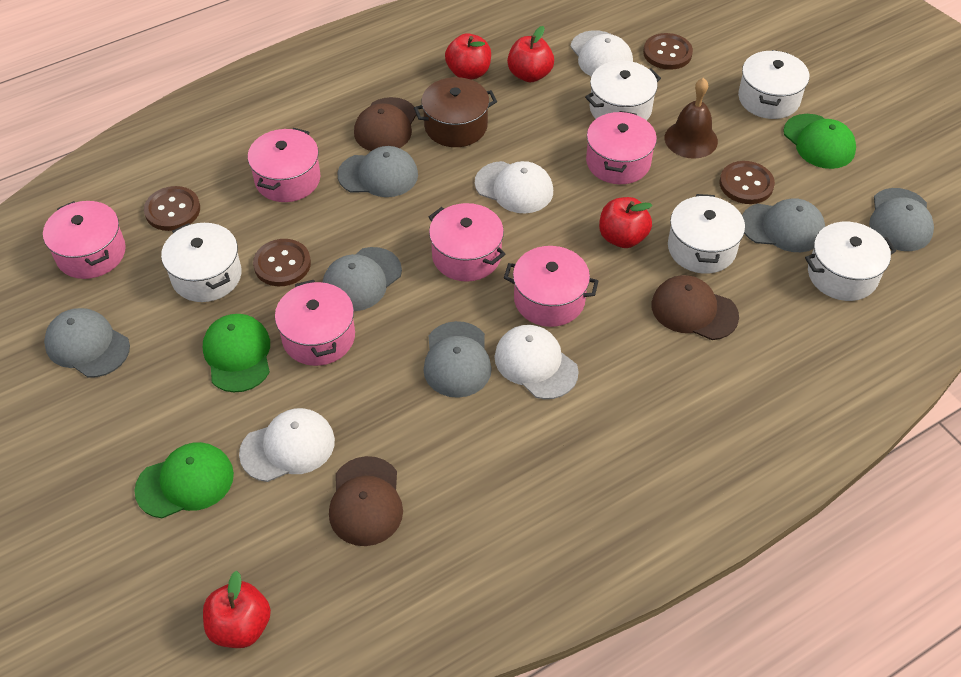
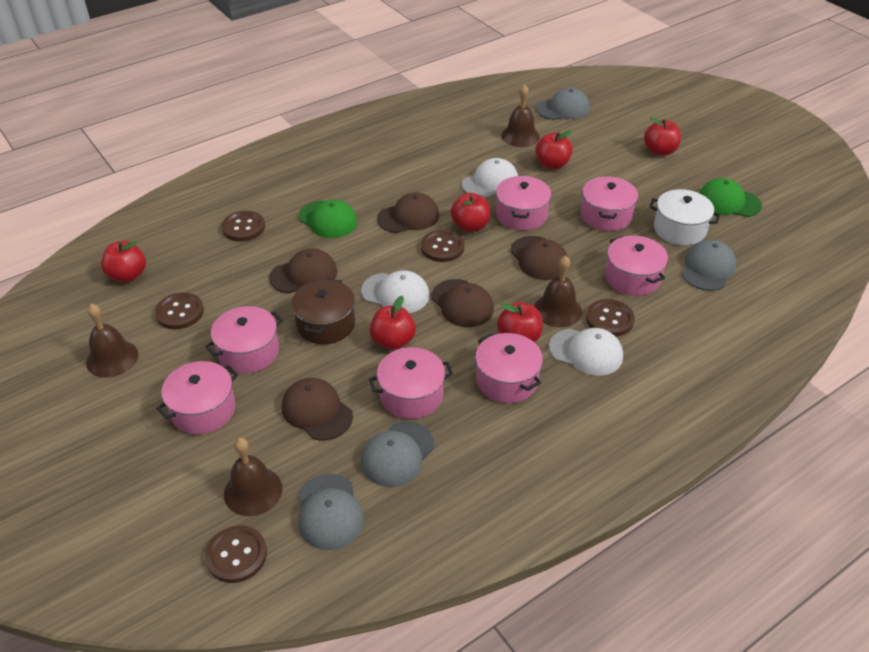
brown bell: [665,78,718,159] = 1 -> [86,304,139,378] [224,437,282,516] [501,84,540,147] [534,255,582,327] = 4
brown button: [144,186,200,231] [253,239,311,286] [643,33,693,70] [719,161,775,204] = 4 -> [155,292,204,329] [205,525,267,583] [221,211,265,242] [421,230,464,262] [586,299,635,336] = 5
brown cap: [329,456,403,546] [354,97,416,151] [651,275,739,340] = 3 -> [269,249,337,294] [282,378,353,441] [377,193,439,233] [432,279,494,327] [510,236,568,280] = 5
green cap: [134,442,234,518] [203,314,270,392] [783,114,856,169] = 3 -> [298,200,358,238] [699,178,762,217] = 2
grey cap: [44,308,130,378] [322,247,402,311] [337,146,418,197] [424,321,492,398] [742,198,825,252] [869,188,934,251] = 6 -> [298,474,364,550] [361,421,434,487] [536,88,590,120] [681,240,736,291] = 4
pink pot: [43,201,126,279] [248,128,320,202] [275,280,355,366] [429,203,505,282] [504,246,598,327] [586,111,657,184] = 6 -> [156,361,238,434] [205,306,283,374] [369,347,453,419] [475,333,543,403] [496,176,551,231] [581,176,638,231] [605,236,668,296] = 7
red apple: [203,571,271,648] [445,33,491,80] [507,26,554,83] [599,197,653,248] = 4 -> [101,241,146,282] [370,296,416,350] [451,193,490,232] [497,302,543,342] [535,130,573,169] [644,117,681,156] = 6
white cap: [239,408,335,482] [475,161,553,213] [494,325,579,399] [570,30,633,77] = 4 -> [361,270,429,313] [462,158,518,198] [549,328,623,376] = 3
white pot: [161,223,242,302] [585,60,661,121] [668,194,745,274] [738,50,809,119] [805,222,896,301] = 5 -> [649,189,720,245] = 1

